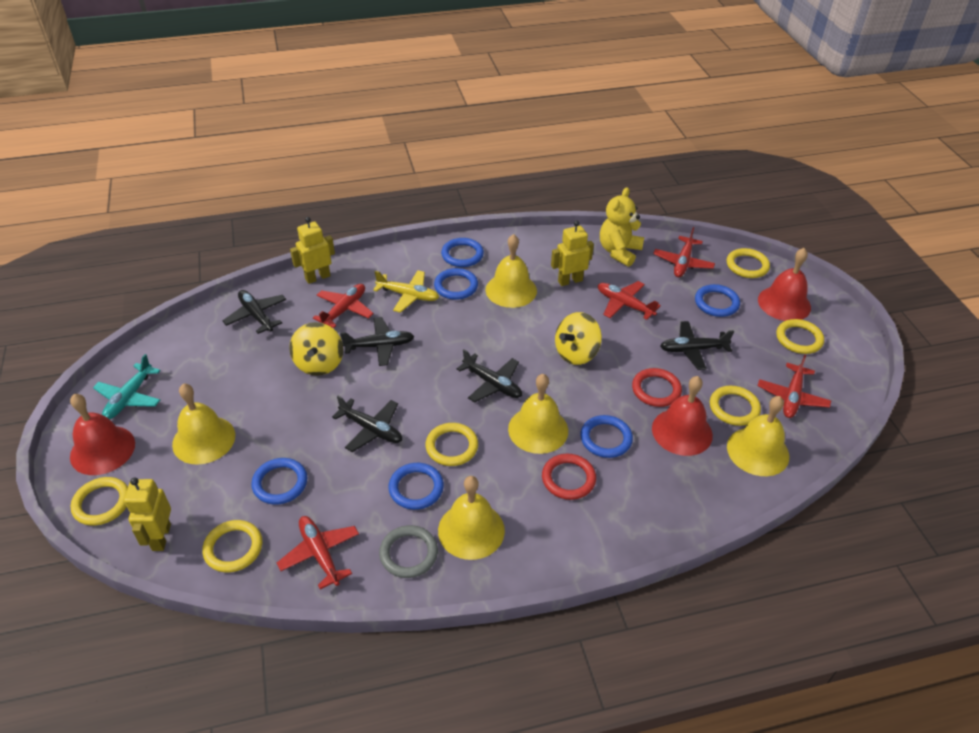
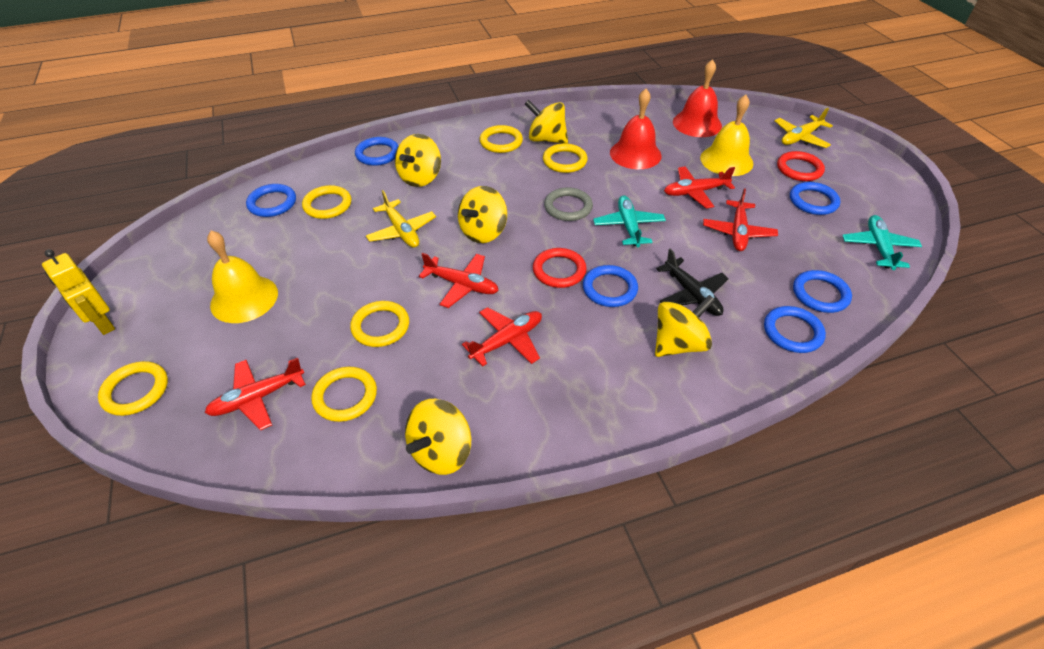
black plane: [222,290,286,334] [332,396,402,452] [340,317,414,366] [457,349,522,403] [660,321,734,370] = 5 -> [656,249,729,316] = 1
red bell: [70,394,135,475] [652,376,713,456] [758,248,811,321] = 3 -> [610,89,661,169] [673,59,722,137] = 2
turquoise plane: [93,354,161,419] = 1 -> [593,195,666,247] [842,215,922,270] = 2
yellow bell: [172,383,235,465] [438,476,505,560] [486,234,537,308] [508,374,568,454] [727,396,789,476] = 5 -> [207,230,278,323] [700,95,753,176] = 2
yellow plane: [373,270,439,313] = 1 -> [366,190,436,248] [775,108,833,148] = 2
yellow robot: [124,477,171,551] [290,217,335,284] [551,220,594,286] = 3 -> [42,249,115,335] = 1
yellow spinning top: [289,322,343,376] [555,312,602,365] = 2 -> [395,134,441,187] [405,399,471,475] [458,186,507,243] [525,100,568,143] [655,295,715,357] = 5
yellow teddy bear: [600,187,644,267] = 1 -> none = 0

